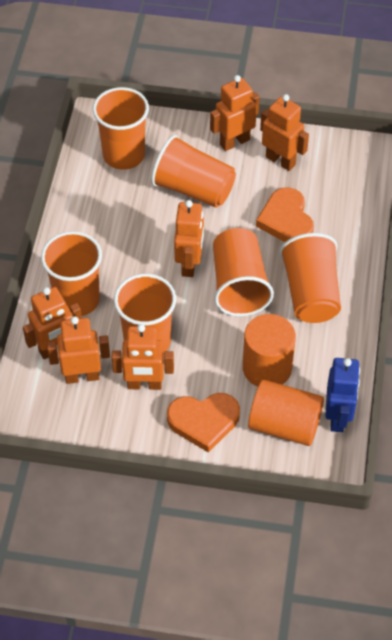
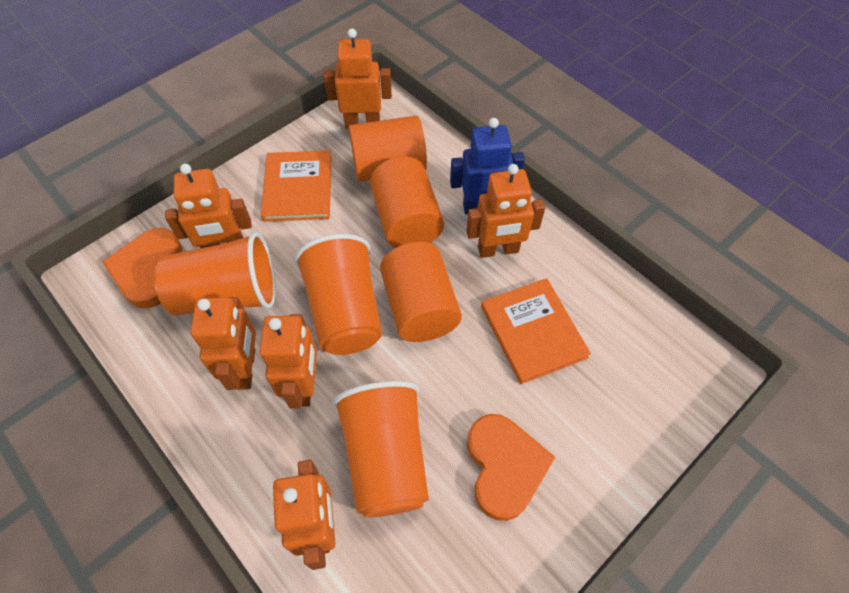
orange book: none = 0 -> [261,150,331,222] [481,278,591,384] = 2
orange cup: [41,231,102,316] [93,87,149,170] [114,274,176,352] [151,135,236,208] [213,228,274,316] [279,233,341,323] = 6 -> [154,232,276,315] [294,234,382,355] [333,381,429,518] = 3
orange cylinder: [243,314,296,387] [248,380,324,446] = 2 -> [349,116,427,182] [370,156,444,248] [380,242,462,342] = 3

